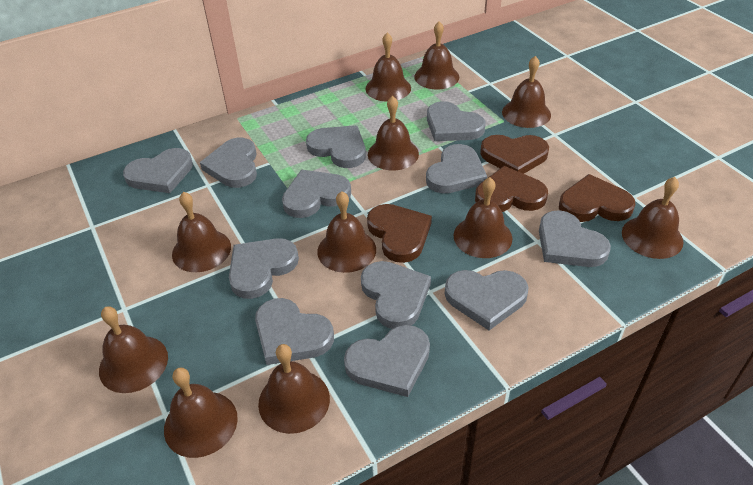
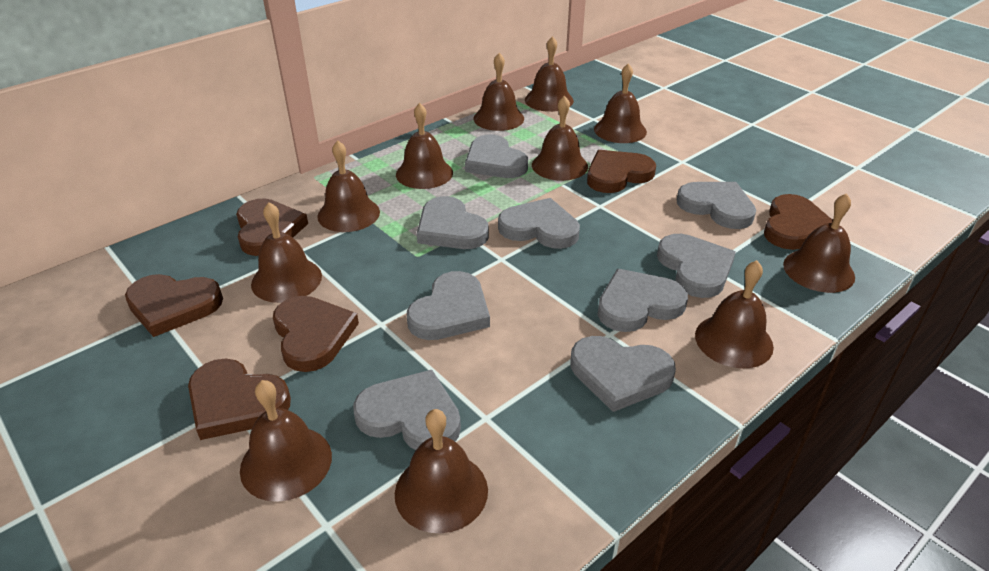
brown heart: [367,204,432,263] [475,166,548,212] [480,135,549,174] [559,174,635,222] = 4 -> [125,274,223,337] [188,359,291,440] [236,198,308,256] [273,296,359,372] [587,150,656,193] [764,194,833,250] = 6
grey heart: [123,148,193,193] [200,138,257,188] [229,238,299,299] [255,298,334,365] [282,170,351,218] [306,125,366,168] [344,325,430,397] [361,261,431,329] [426,144,487,194] [427,101,485,141] [445,270,529,330] [539,210,611,267] = 12 -> [353,370,461,450] [407,271,490,340] [417,196,489,249] [465,135,528,178] [498,198,580,249] [570,336,676,412] [598,269,688,332] [657,234,736,298] [677,182,756,229] = 9

